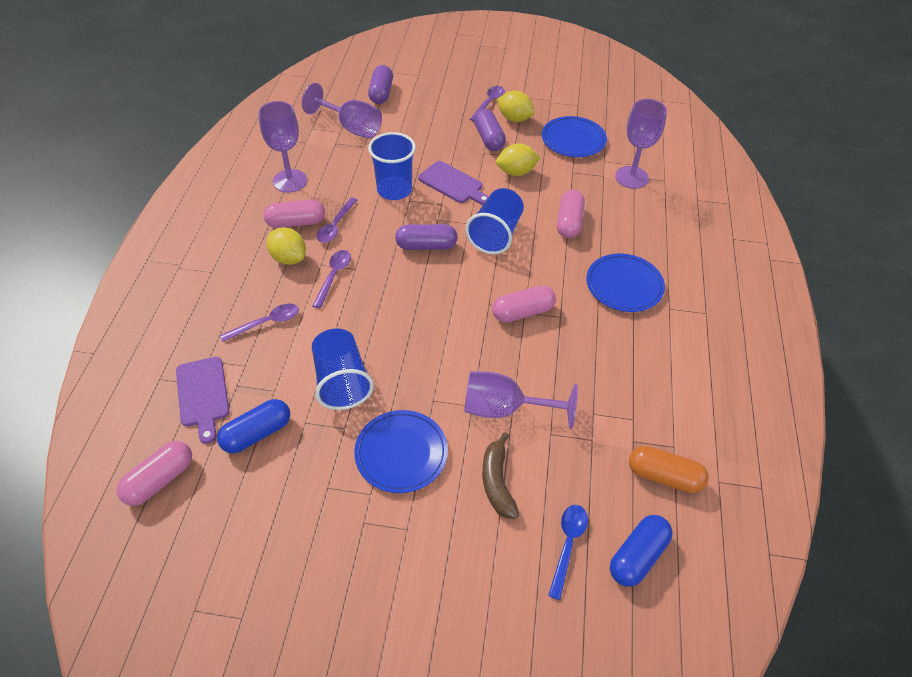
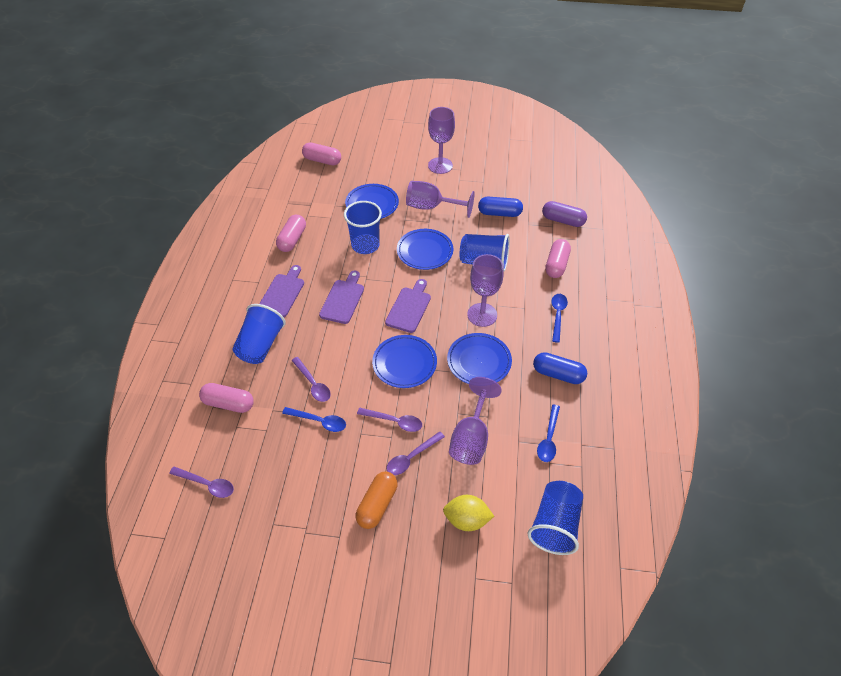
blue cup: [312,328,374,410] [368,132,416,200] [465,188,524,254] = 3 -> [232,304,286,364] [344,201,382,254] [460,234,510,271] [528,481,583,555] = 4
blue plate: [354,410,448,493] [542,116,607,157] [586,254,665,312] = 3 -> [345,184,399,219] [372,335,437,388] [397,229,453,270] [447,333,512,384] = 4
blue spoon: [548,505,588,600] = 1 -> [282,407,346,432] [537,405,560,462] [552,294,568,343] = 3
brown banana: [482,432,519,519] = 1 -> none = 0
purple capsule: [368,65,393,104] [395,224,457,250] [474,109,506,151] = 3 -> [542,201,587,227] = 1
purple cutting board: [176,357,229,444] [418,161,489,205] = 2 -> [259,265,304,317] [319,271,364,324] [385,279,431,333] = 3
yellow lemon: [267,227,306,265] [496,143,541,176] [497,91,535,122] = 3 -> [443,495,494,531] = 1

